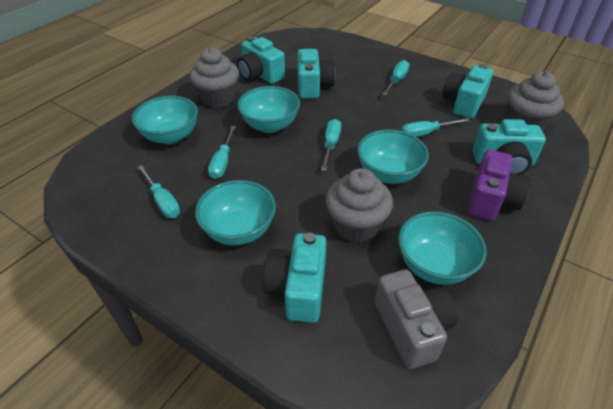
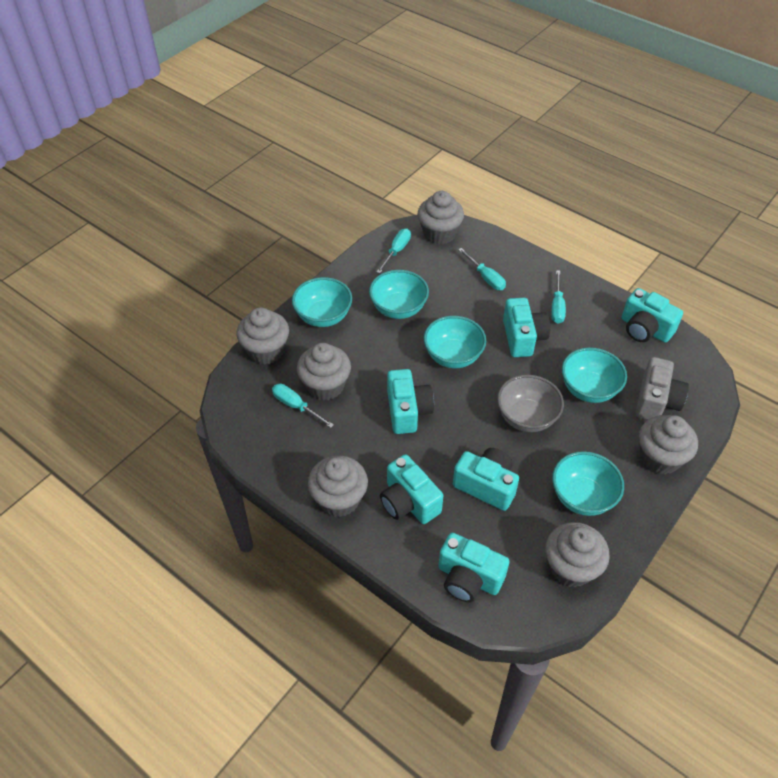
grey bowl: none = 0 -> [497,375,564,432] = 1
grey cupcake: [190,47,239,108] [325,168,393,243] [507,71,564,131] = 3 -> [237,307,289,365] [297,343,351,400] [308,456,368,517] [418,191,464,245] [545,522,610,587] [639,415,698,474] = 6
purple camera: [468,149,531,221] = 1 -> none = 0
turquoise camera: [237,36,285,84] [263,233,327,323] [298,49,335,99] [443,64,493,118] [473,119,546,175] = 5 -> [380,454,443,524] [387,369,434,434] [438,533,509,603] [453,448,519,511] [503,298,550,357] [621,288,683,343] = 6
turquoise screwdriver: [138,165,180,218] [208,126,236,179] [321,119,341,171] [382,60,409,96] [401,118,470,137] = 5 -> [272,384,334,428] [376,229,411,274] [458,248,506,290] [551,270,566,324] = 4

